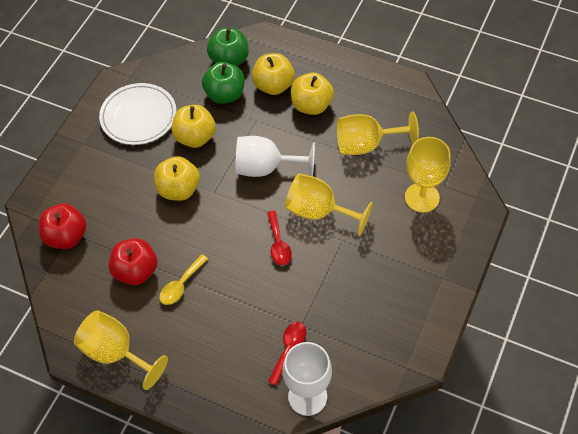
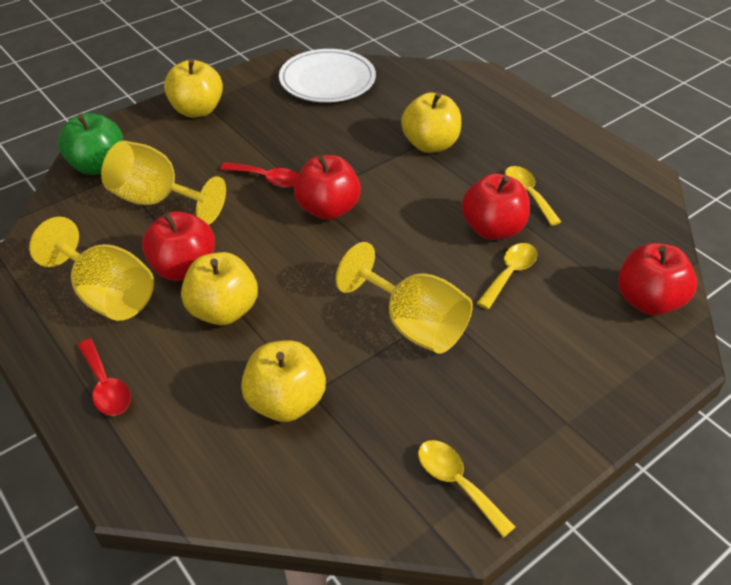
green apple: [202,62,245,104] [207,28,249,66] = 2 -> [58,113,123,175] = 1
red apple: [39,204,86,249] [109,238,158,285] = 2 -> [142,211,215,281] [294,155,361,220] [461,173,530,240] [618,243,697,315] = 4
white goblet: [235,136,315,177] [282,342,332,416] = 2 -> none = 0
yellow goblet: [74,310,168,390] [285,173,373,236] [337,112,419,155] [405,137,451,213] = 4 -> [29,217,154,321] [101,141,226,225] [336,242,473,354] = 3
yellow spoon: [159,254,208,305] = 1 -> [418,440,515,538] [477,243,538,309] [505,166,561,226] = 3

